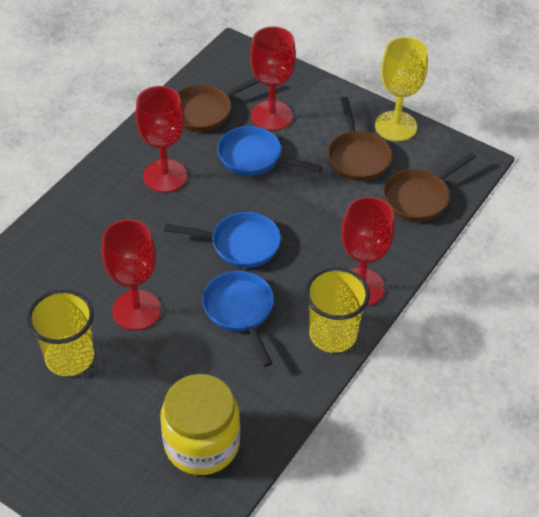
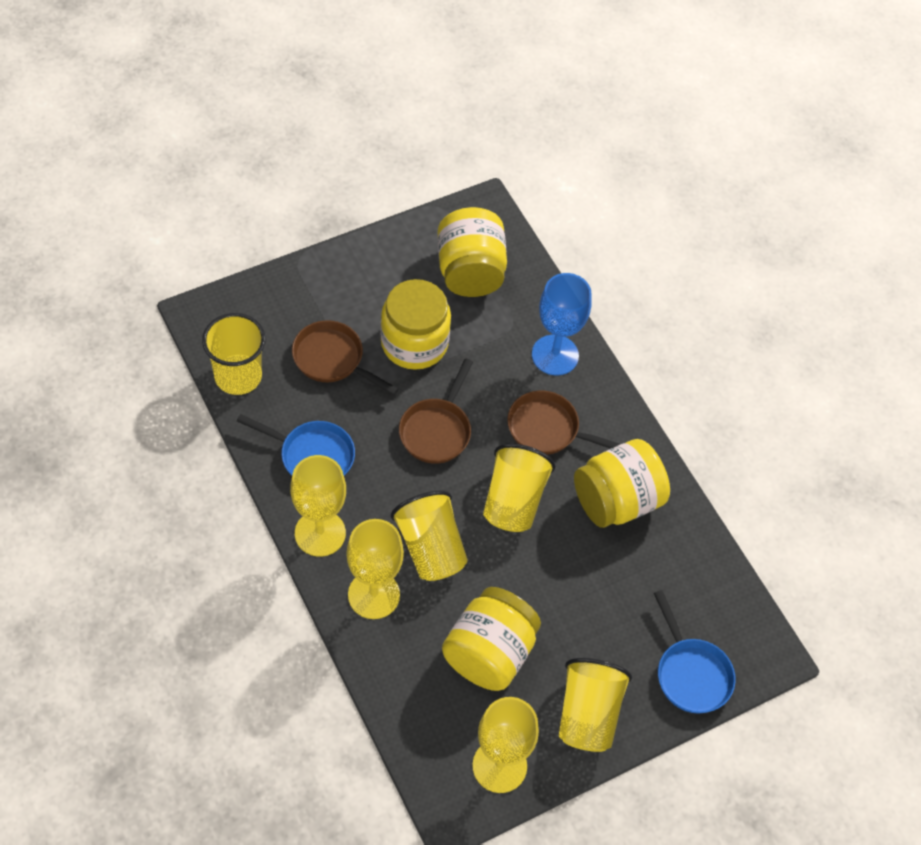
blue goblet: none = 0 -> [532,273,592,375] = 1
blue pan: [164,212,281,268] [202,271,274,367] [217,126,322,176] = 3 -> [237,414,355,476] [654,590,736,713] = 2
red goblet: [102,219,161,330] [135,86,187,193] [250,26,296,131] [342,197,395,306] = 4 -> none = 0
yellow cup: [27,290,94,376] [305,267,370,353] = 2 -> [202,313,266,395] [391,491,468,581] [483,444,555,532] [559,658,632,752] = 4
yellow goblet: [375,37,428,141] = 1 -> [290,455,346,557] [346,519,404,619] [472,697,539,793] = 3
yellow jar: [160,374,240,475] = 1 -> [380,279,451,370] [438,207,507,297] [442,587,541,691] [574,439,670,528] = 4

